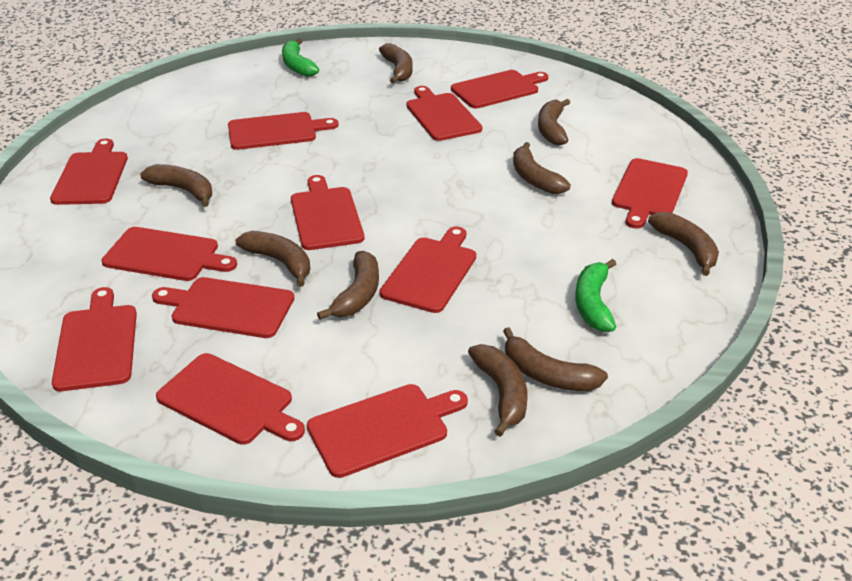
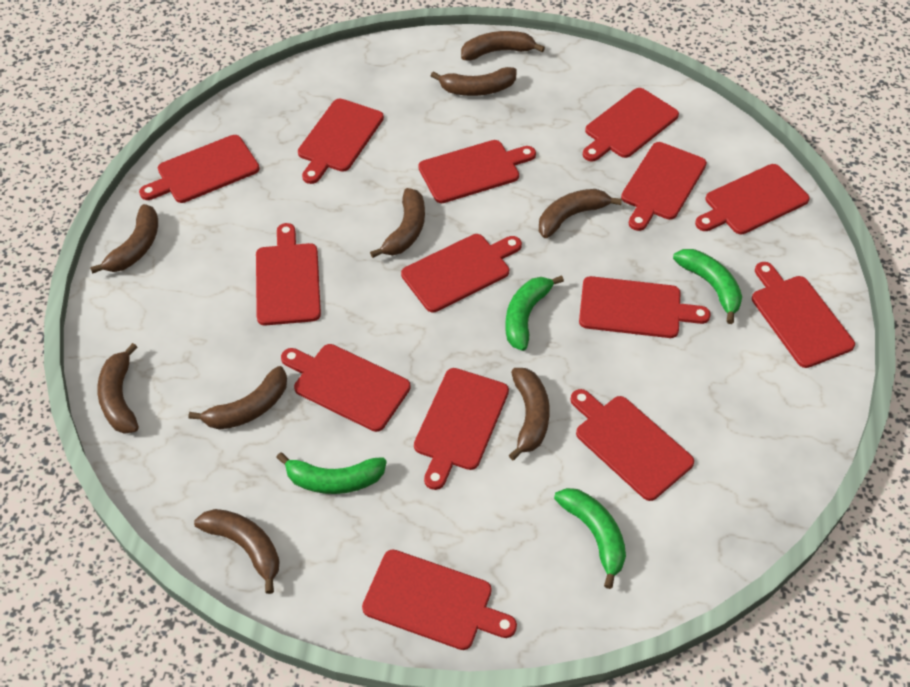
green banana: [282,38,319,77] [575,259,616,332] = 2 -> [276,452,387,494] [505,275,564,351] [554,488,626,589] [673,249,742,324] = 4
red cutting board: [50,138,128,205] [52,287,137,391] [102,227,237,281] [152,277,294,338] [156,353,305,445] [228,112,339,150] [291,175,364,250] [307,384,468,478] [380,226,476,313] [406,86,482,141] [451,70,548,108] [612,158,688,229] = 12 -> [139,135,260,203] [256,223,321,326] [281,344,411,432] [298,99,384,184] [362,549,517,650] [401,234,522,312] [414,368,509,490] [418,140,536,203] [570,389,694,501] [579,276,711,338] [583,88,679,162] [621,142,707,231] [695,164,810,234] [752,262,855,368] = 14

